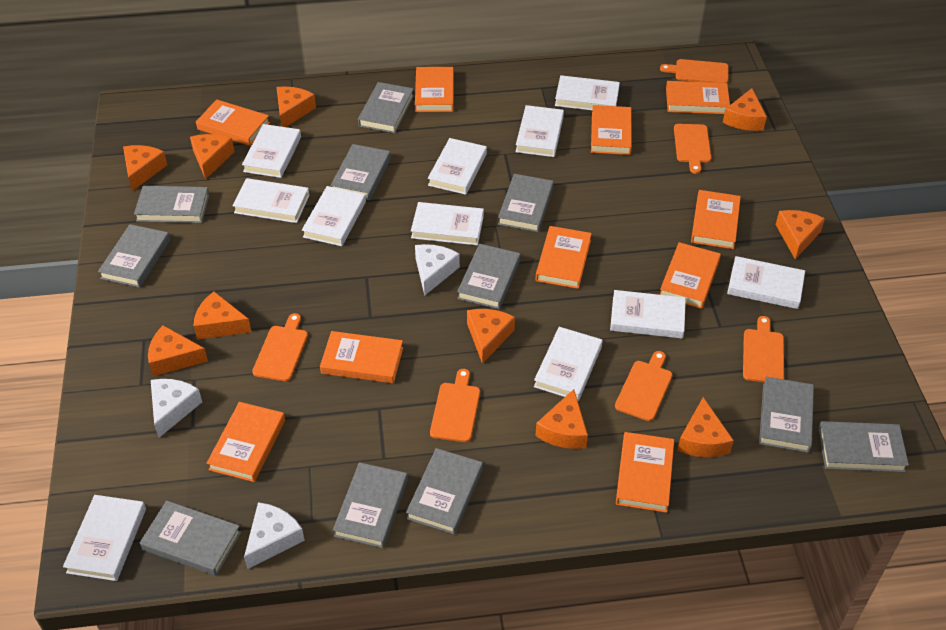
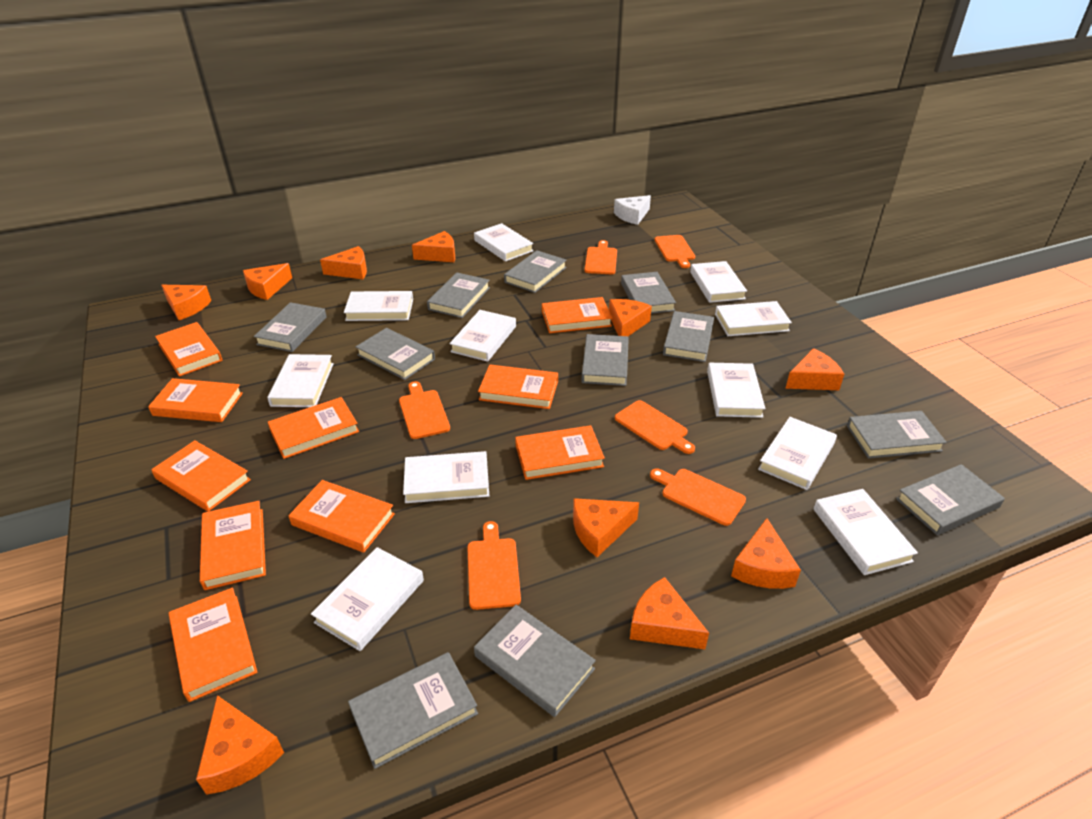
white cheese: [151,379,202,438] [244,502,305,569] [415,244,460,296] = 3 -> [614,195,651,225] = 1

